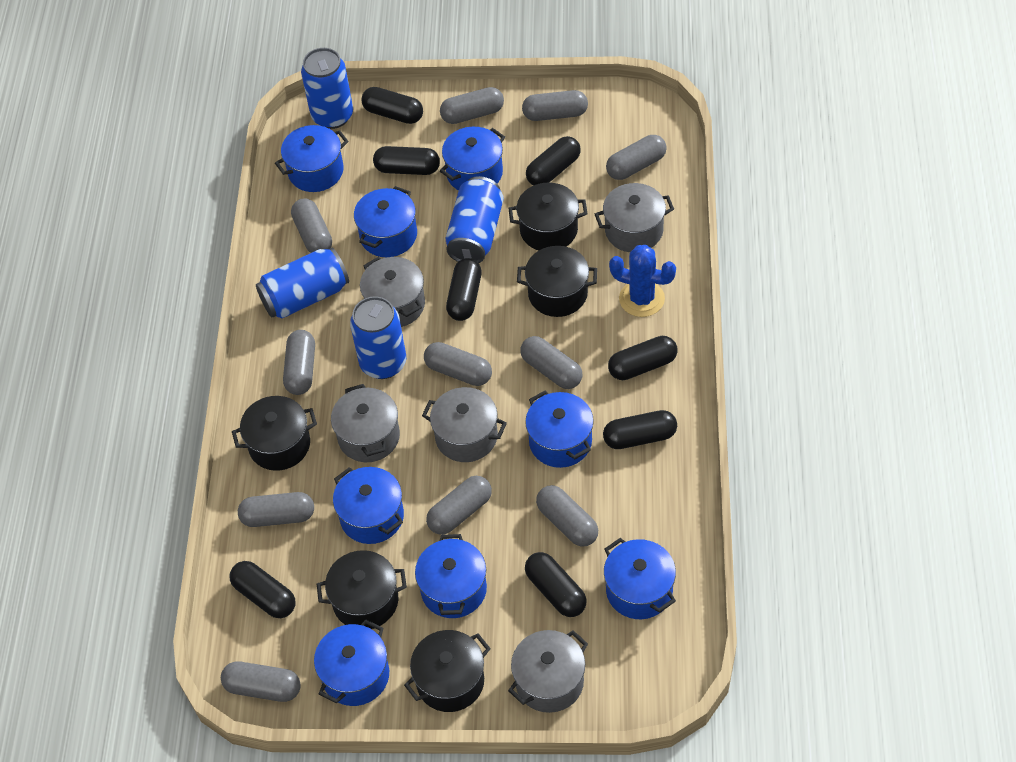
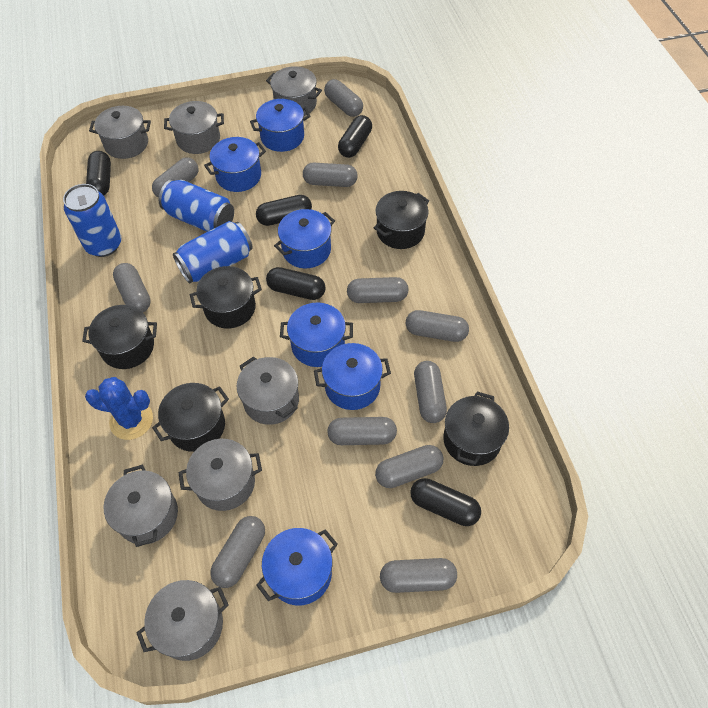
black capsule: [230,561,296,618] [362,87,423,124] [373,146,440,175] [446,258,482,321] [525,552,587,617] [526,136,581,186] [603,410,677,449] [608,336,677,380] = 8 -> [86,151,111,195] [256,195,312,226] [266,267,326,300] [338,115,372,158] [410,478,481,526] = 5
blue can: [256,248,349,318] [301,48,353,129] [350,296,406,379] [445,176,504,263] = 4 -> [63,184,121,257] [159,179,234,232] [173,221,253,284] = 3
blue pot: [275,125,348,192] [314,620,389,706] [333,467,404,544] [354,186,417,257] [415,534,487,618] [440,127,505,191] [525,391,594,468] [604,538,676,619] = 8 -> [204,137,266,192] [250,99,311,152] [256,528,338,605] [274,209,335,268] [280,302,353,367] [314,343,391,410] = 6
grey pot: [331,384,400,462] [360,257,425,327] [422,387,507,462] [508,630,588,713] [595,183,674,252] = 5 -> [89,106,151,159] [104,465,178,547] [136,580,229,661] [164,101,224,154] [178,439,262,511] [237,356,299,425] [266,66,322,116] = 7

